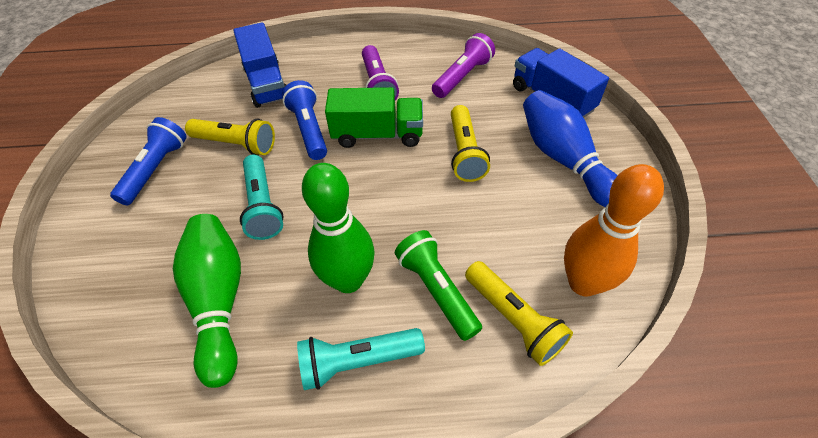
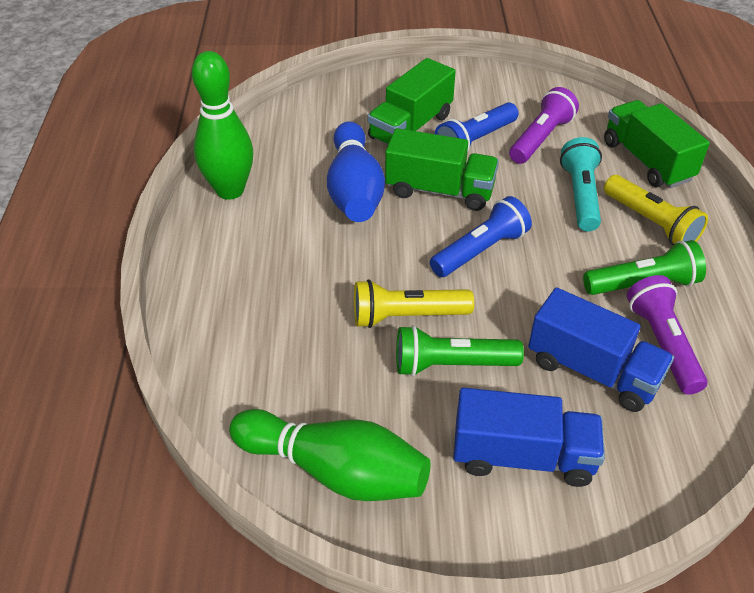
green flashlight: [395,230,482,341] = 1 -> [396,325,524,377] [583,240,706,295] = 2
green truck: [325,87,423,148] = 1 -> [368,58,456,145] [385,128,499,211] [604,100,710,188] = 3
orange bowling pin: [564,164,664,297] = 1 -> none = 0
turquoise flashlight: [240,155,284,240] [297,328,425,390] = 2 -> [560,137,602,231] = 1
yellow flashlight: [185,119,275,155] [451,105,490,182] [465,261,573,366] = 3 -> [354,279,474,328] [604,175,708,245] = 2

